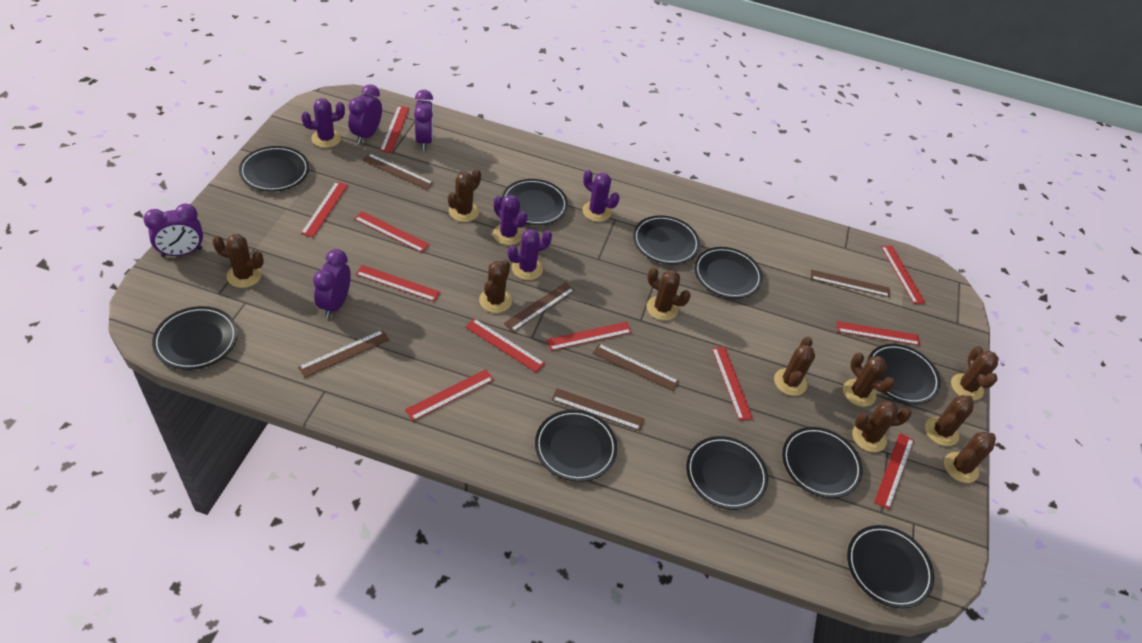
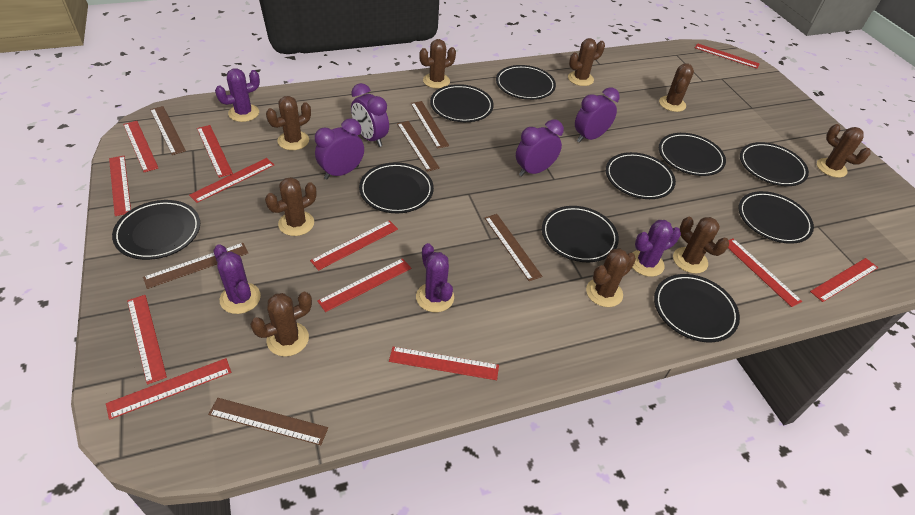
brown cactus: [212,234,264,288] [448,169,481,222] [479,260,512,313] [646,267,691,321] [774,337,815,396] [843,353,895,407] [852,401,912,452] [925,395,974,446] [944,432,996,483] [951,346,999,400] = 10 -> [250,292,312,356] [265,177,316,236] [266,96,311,150] [419,39,456,89] [568,38,605,86] [586,248,636,307] [659,63,694,112] [673,217,729,274] [817,124,871,178] = 9
red ruler: [301,182,348,237] [354,211,430,253] [356,265,440,302] [380,106,409,153] [405,369,494,421] [465,318,545,373] [546,322,632,351] [712,347,753,421] [837,321,920,346] [874,433,914,510] [881,245,926,304] = 11 -> [106,358,231,420] [109,156,131,216] [123,121,158,172] [127,295,167,385] [189,158,274,203] [197,125,233,178] [310,220,398,271] [317,258,411,312] [389,347,499,380] [695,43,760,69] [728,238,802,307] [810,258,878,302] = 12

